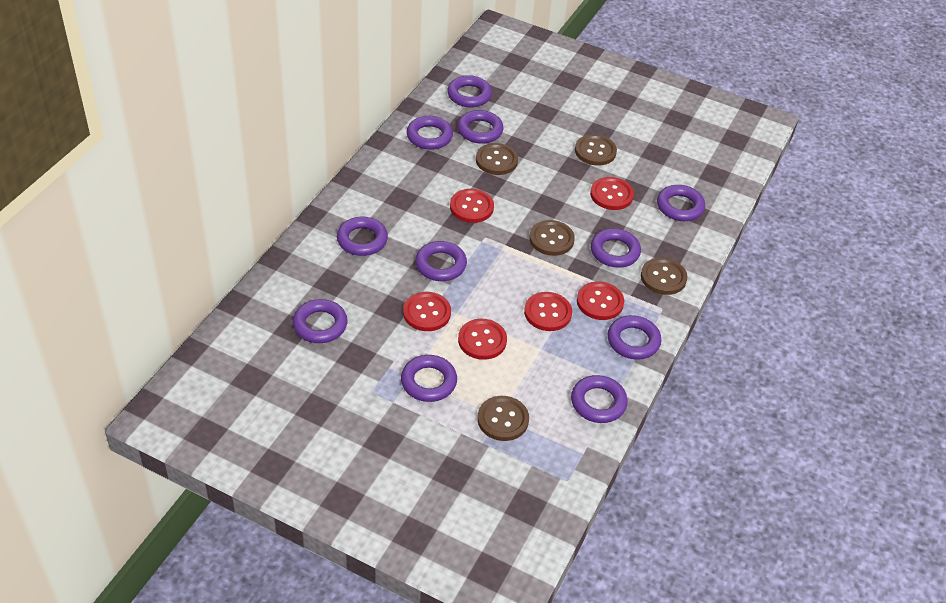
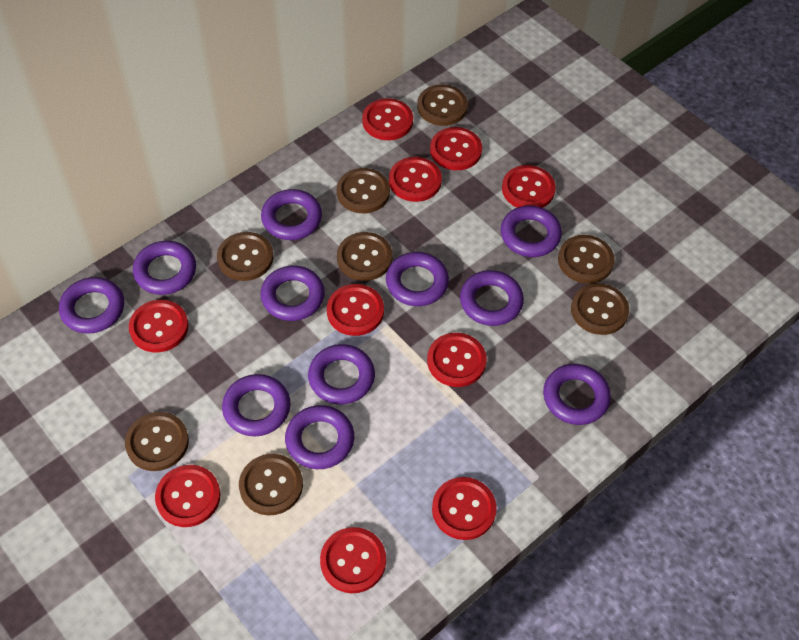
brown button: [476,143,518,175] [478,396,529,441] [529,220,575,256] [575,134,617,166] [641,258,687,295] = 5 -> [125,412,189,471] [217,232,273,281] [239,454,303,516] [337,168,390,213] [337,232,392,281] [417,85,468,126] [558,235,615,284] [571,283,629,335] = 8
red button: [403,292,451,331] [450,189,494,223] [458,318,507,360] [524,292,572,331] [577,281,624,320] [590,177,634,210] = 6 -> [129,300,189,353] [155,465,220,527] [320,527,386,593] [327,284,384,336] [362,98,413,140] [389,157,442,202] [427,333,487,387] [430,127,482,170] [432,477,497,540] [502,165,556,208] = 10

